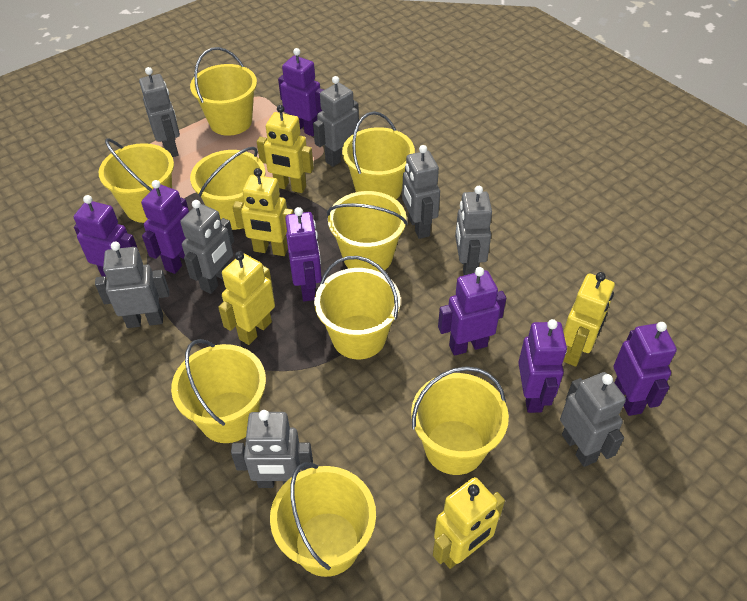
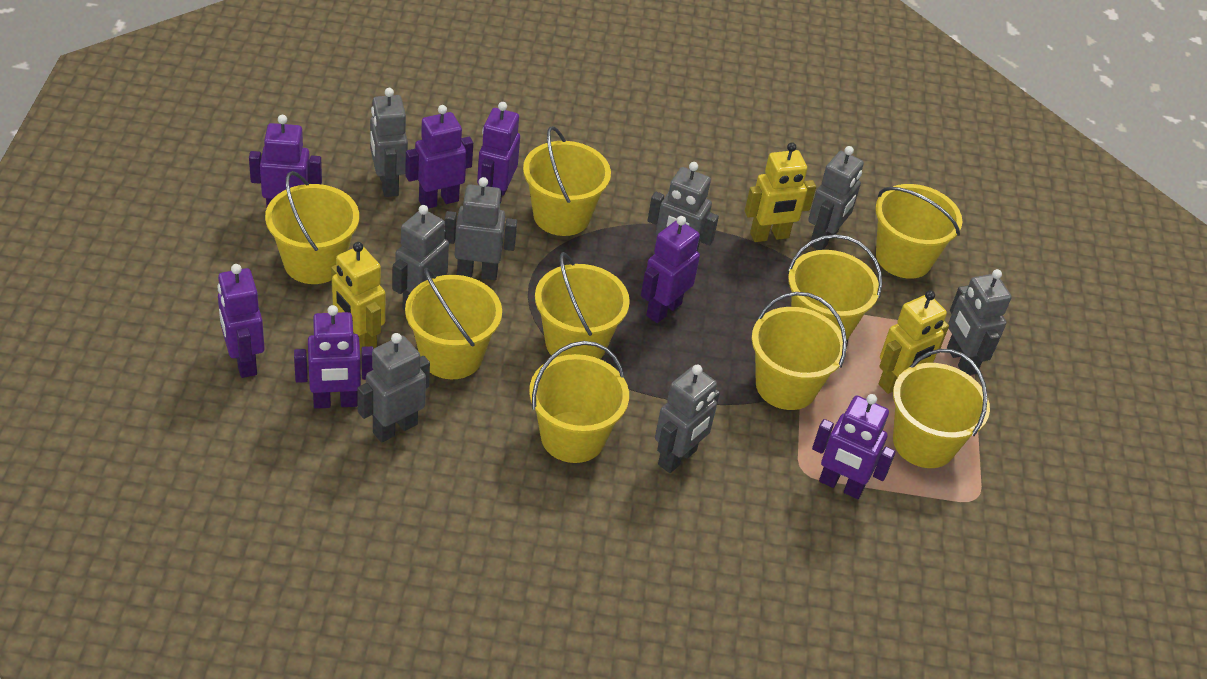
yellow robot: [218,251,275,345] [233,168,294,256] [257,105,314,193] [433,477,505,569] [563,272,615,367] = 5 -> [331,242,385,352] [745,142,816,242] [879,290,949,394] = 3

